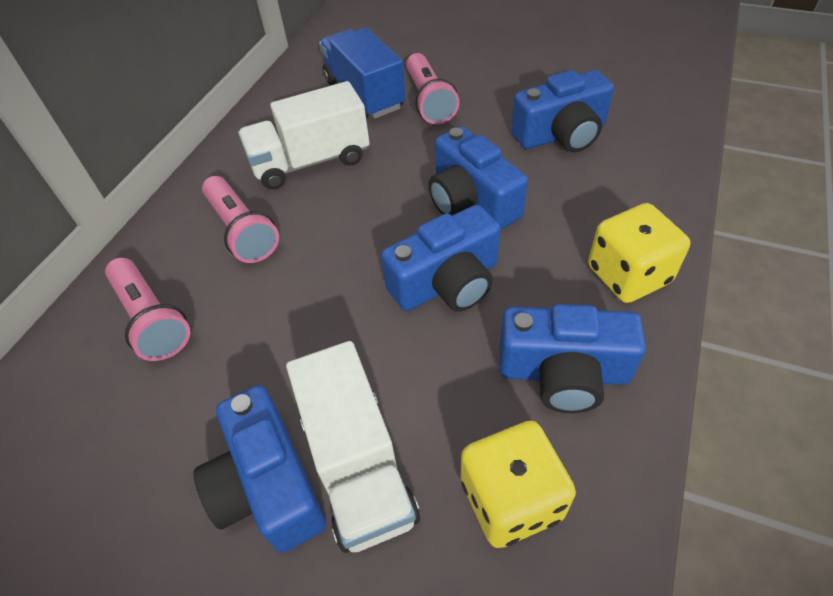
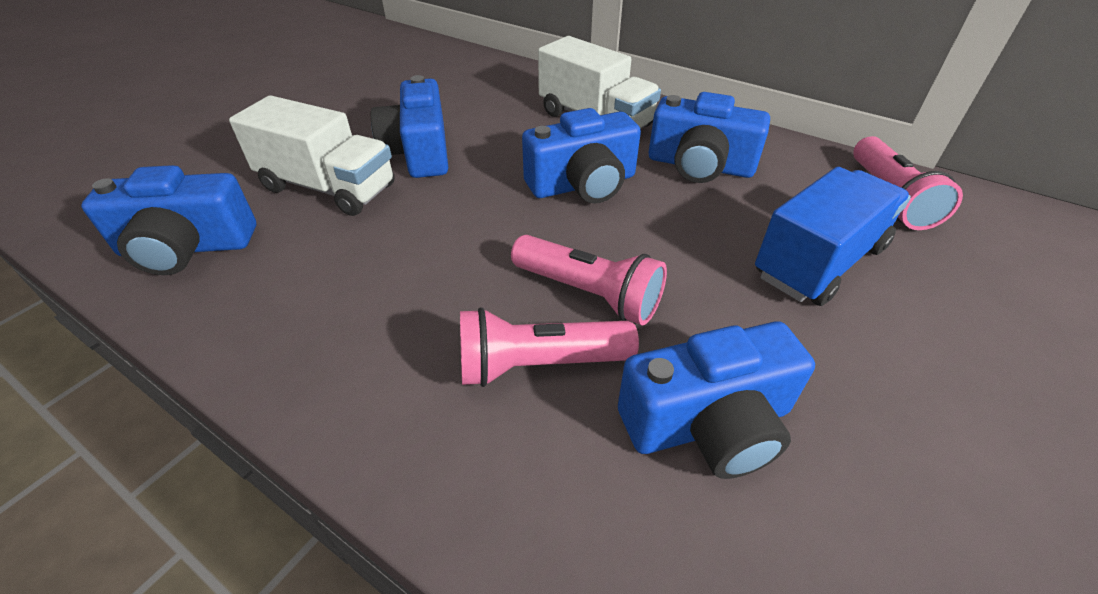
yellow dice: [461,421,576,548] [588,203,690,303] = 2 -> none = 0

